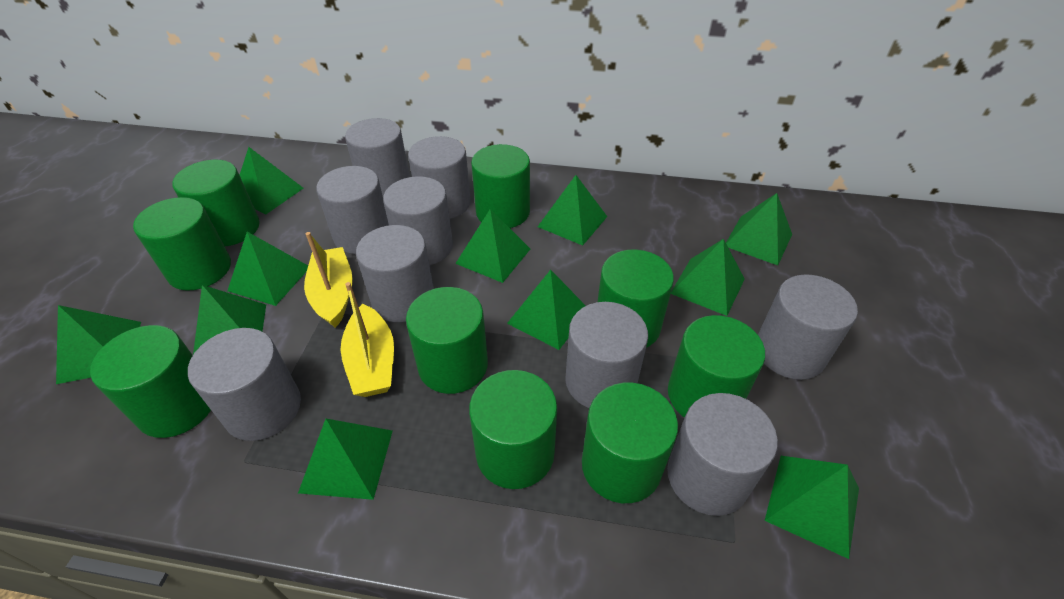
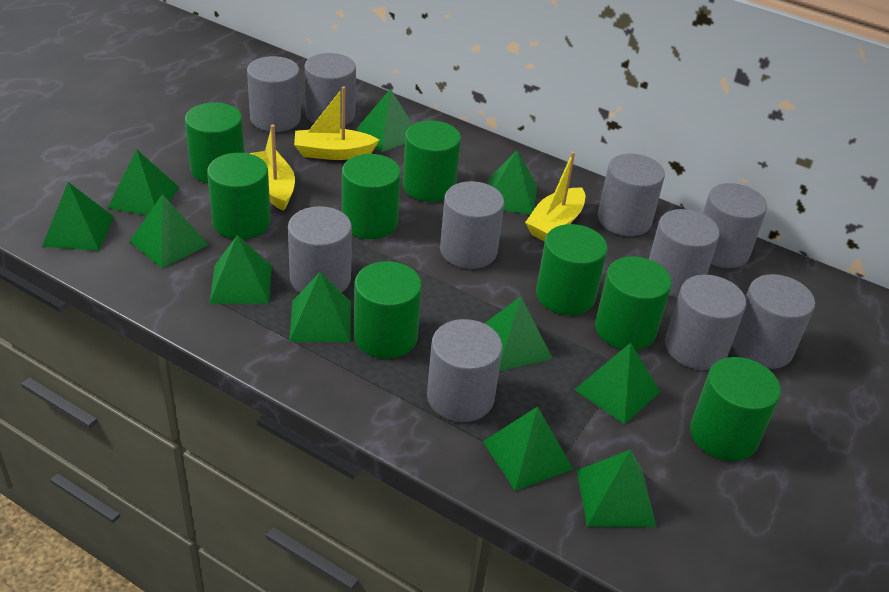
green cylinder: [90,325,211,438] [133,197,231,291] [172,160,260,246] [406,287,488,394] [469,370,557,489] [471,144,530,228] [582,383,678,503] [598,249,674,348] [668,315,765,418] = 9 -> [185,103,244,183] [207,153,271,239] [342,154,401,239] [354,261,422,359] [403,120,461,202] [536,224,607,315] [595,256,672,350] [690,357,781,461] = 8
grey cylinder: [188,328,301,441] [316,166,389,254] [345,118,410,196] [356,225,434,322] [383,176,453,265] [408,136,471,219] [565,302,648,408] [667,393,778,516] [758,274,858,380] = 9 -> [247,56,301,132] [288,206,352,293] [305,53,356,127] [427,319,503,422] [440,181,504,269] [598,154,665,236] [649,209,720,297] [665,275,746,370] [703,183,767,268] [732,274,815,369] = 10
yellow boat: [304,232,353,328] [341,282,394,397] = 2 -> [249,125,295,211] [294,87,379,160] [525,151,585,241] = 3

